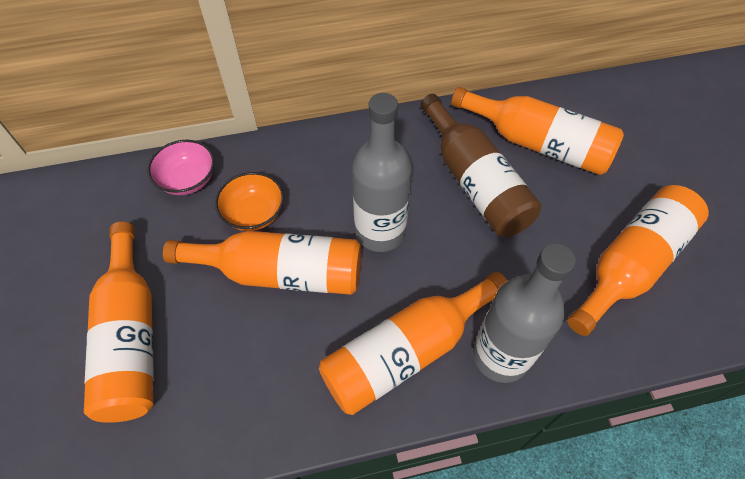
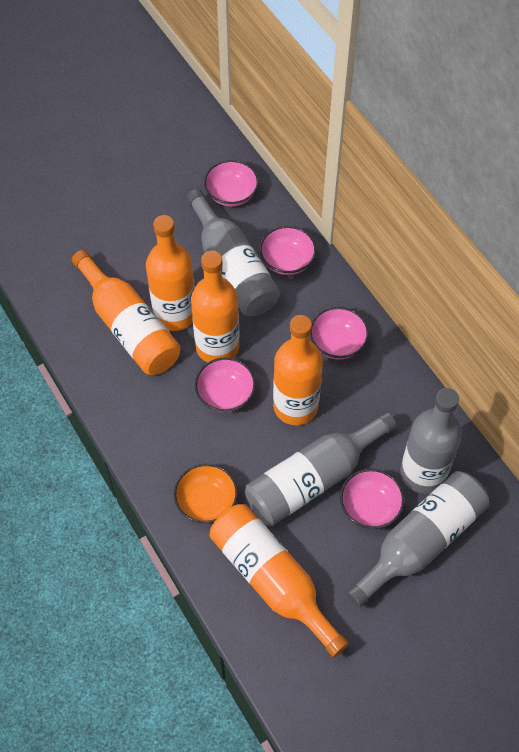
brown bottle: [421,94,541,237] = 1 -> none = 0
grey bottle: [352,93,412,252] [473,243,576,383] = 2 -> [186,189,280,316] [245,412,396,526] [346,471,489,608] [400,388,462,494] = 4
pink bowl: [147,140,215,195] = 1 -> [195,357,256,412] [204,160,259,207] [259,226,316,275] [310,307,369,359] [340,469,405,529] = 5

